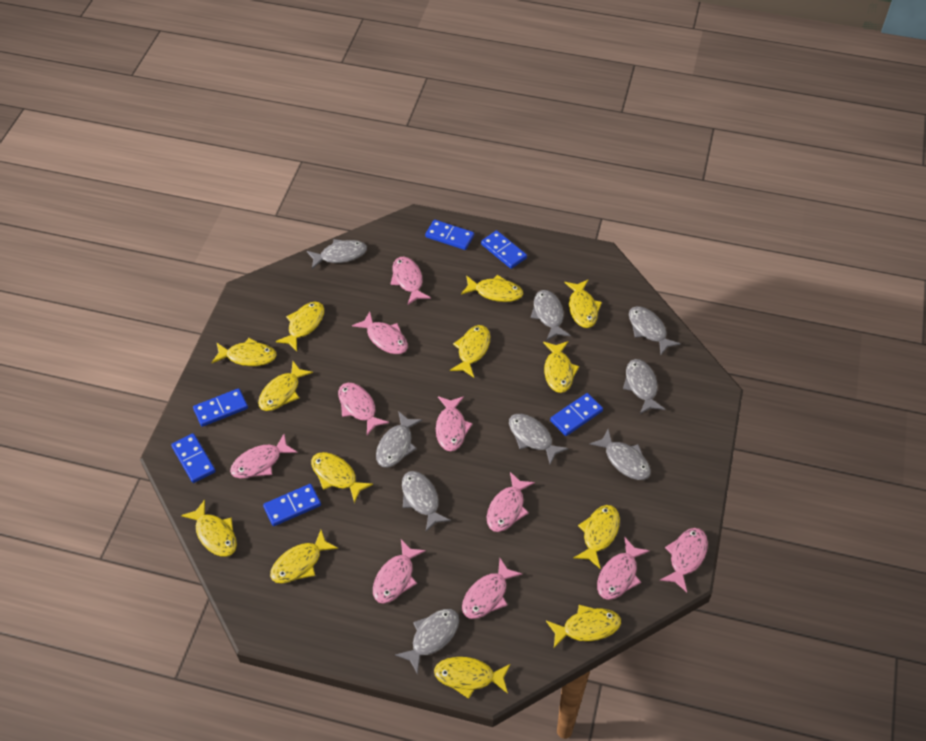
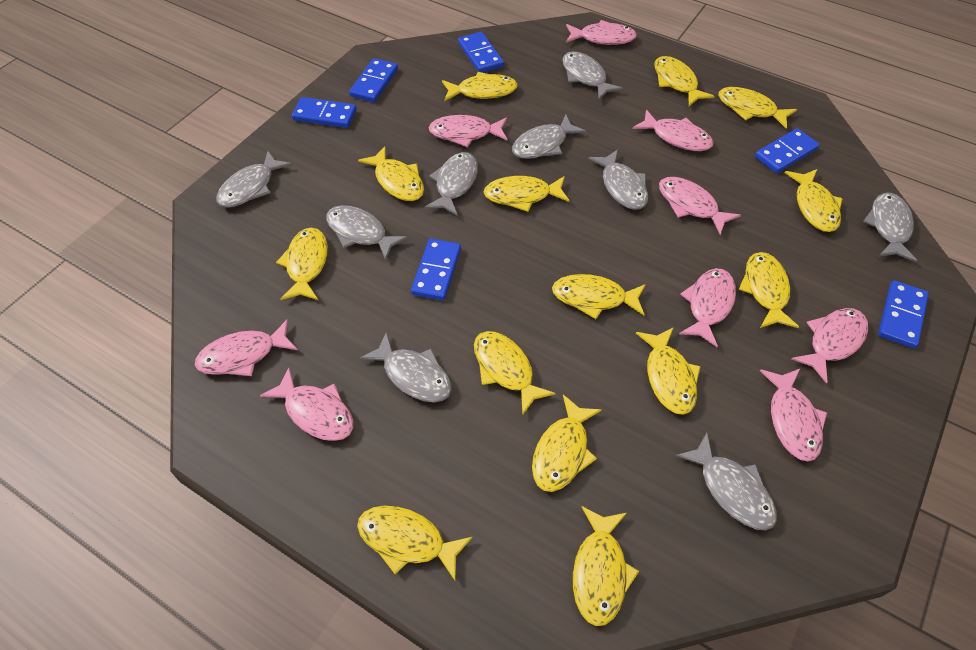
pink fish: [230,434,298,479] [338,383,389,435] [352,312,408,354] [373,539,426,604] [390,257,431,305] [436,396,472,451] [462,558,522,619] [487,472,535,532] [597,537,650,600] [660,528,708,592] = 10 -> [195,319,298,376] [260,368,353,441] [429,115,507,147] [566,20,637,45] [633,109,714,151] [659,177,741,235] [679,268,736,347] [760,369,827,461] [792,308,868,384] = 9
yellow fish: [181,500,237,557] [212,338,277,366] [258,361,313,411] [270,530,338,583] [276,302,324,351] [311,452,373,503] [434,657,511,699] [450,325,490,378] [461,275,523,302] [543,341,579,393] [546,605,621,648] [564,280,602,328] [574,505,620,568] = 13 -> [276,228,328,300] [357,506,473,580] [358,146,424,201] [442,72,518,101] [474,331,556,415] [484,176,569,212] [532,395,602,492] [552,274,646,319] [573,506,639,626] [636,327,701,415] [654,56,715,106] [718,87,797,129] [739,252,799,328] [785,169,843,232] = 14

